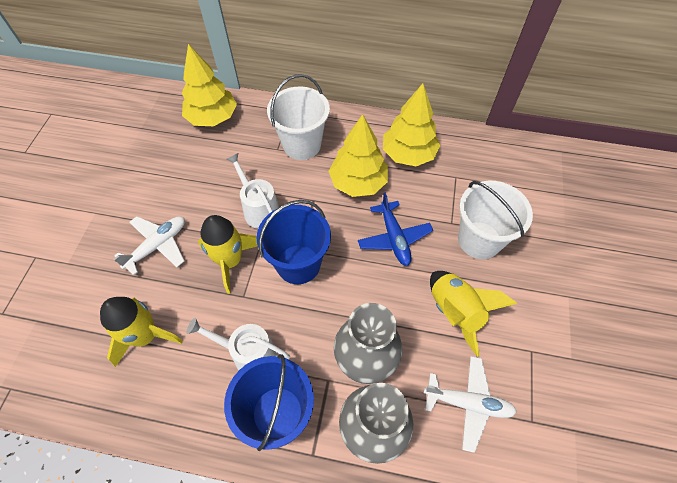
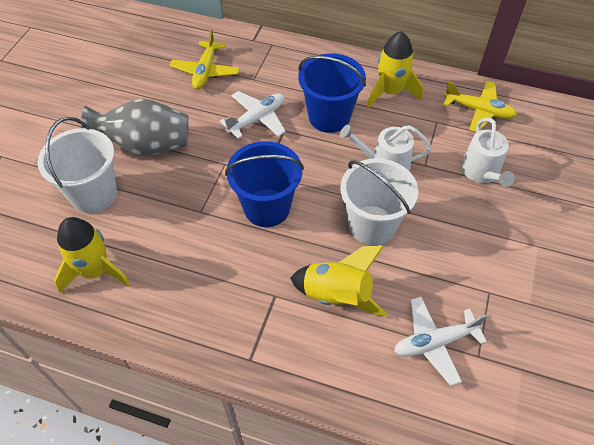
blue plane: [358,192,433,266] = 1 -> none = 0
grey vase: [334,303,402,384] [339,383,413,464] = 2 -> [81,99,189,156] = 1
yellow plane: none = 0 -> [170,29,240,90] [444,81,517,132] = 2
yellow tree: [182,44,237,126] [329,114,388,197] [383,83,440,166] = 3 -> none = 0

